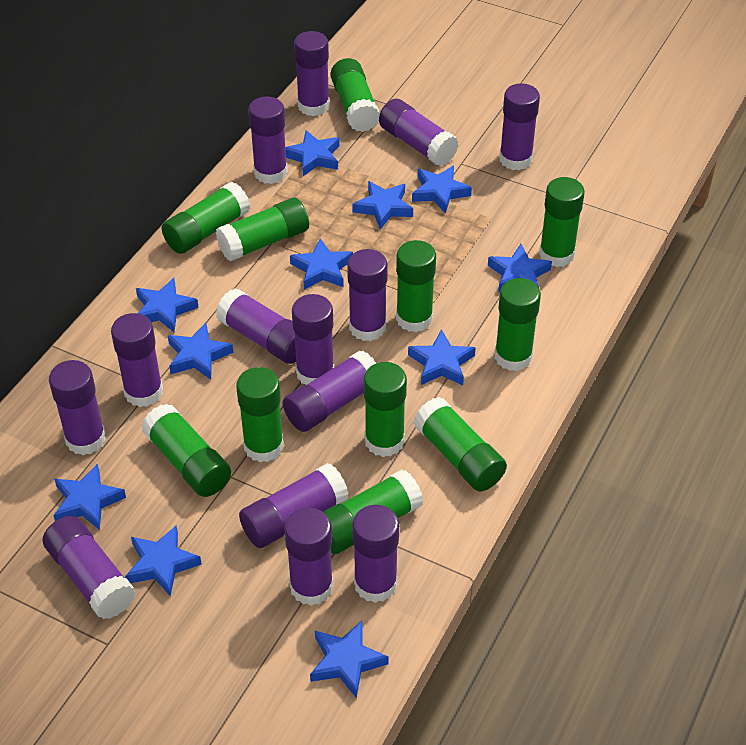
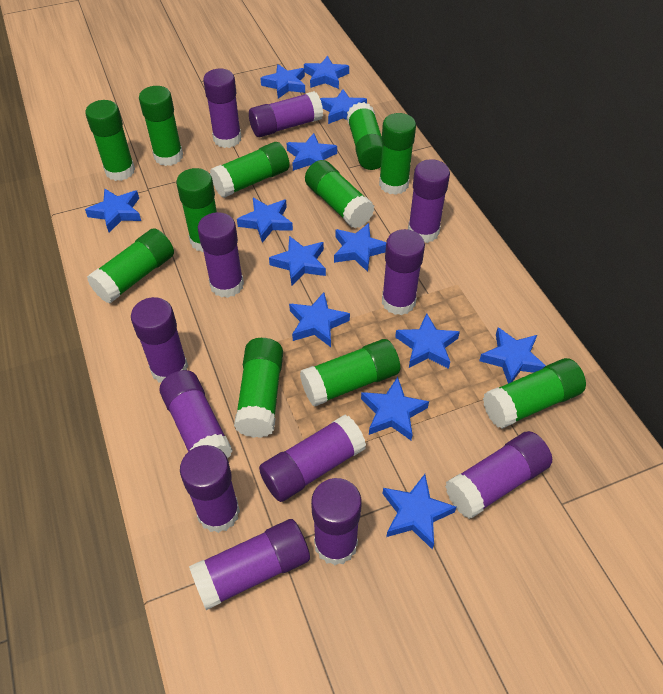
blue star: [53,464,126,530] [125,525,202,597] [136,278,199,332] [168,323,233,380] [285,130,340,176] [290,238,353,290] [310,621,389,698] [352,181,413,230] [408,329,476,385] [412,166,472,214] [488,244,552,293] = 11 -> [85,188,141,233] [237,198,293,243] [260,64,305,99] [269,236,326,285] [287,133,337,171] [289,292,350,347] [304,56,349,89] [320,89,367,124] [334,223,386,272] [361,377,429,440] [382,474,456,550] [395,313,460,369] [479,327,546,383] = 13
purple glue stick: [43,516,136,619] [49,360,106,455] [111,313,163,407] [216,288,296,364] [239,463,349,548] [248,97,288,184] [283,351,376,432] [284,507,333,606] [292,294,334,385] [294,31,330,116] [347,249,388,341] [352,505,399,603] [379,99,458,166] [499,83,540,170] = 14 -> [131,297,188,383] [159,370,233,459] [180,445,240,533] [189,519,310,610] [198,212,244,298] [203,69,241,148] [249,91,323,137] [259,414,366,502] [311,478,362,565] [382,229,425,315] [408,159,450,243] [445,431,552,519] = 12

